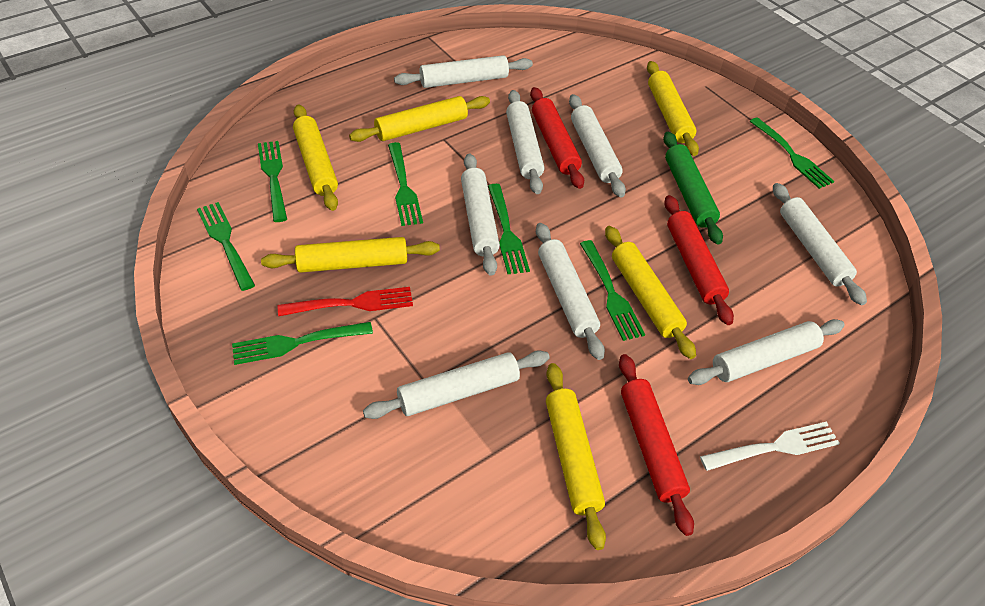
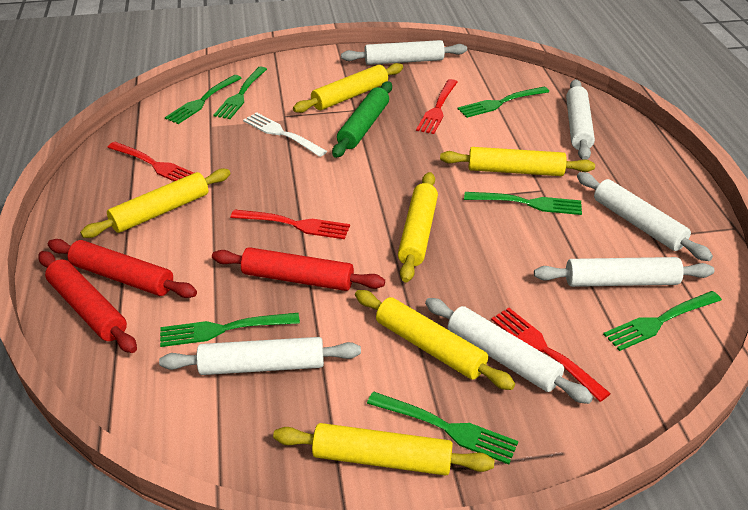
red fork: [278,287,413,316] = 1 -> [107,142,194,181] [230,209,350,239] [416,79,457,134] [491,308,611,402] = 4
white rolling pin: [363,350,550,419] [394,55,533,88] [461,154,500,276] [506,90,544,194] [536,223,605,360] [569,94,626,198] [688,319,845,385] [773,183,867,305] = 8 -> [159,337,361,375] [341,40,467,65] [425,298,593,404] [534,257,714,287] [566,79,595,160] [577,172,713,261] = 6

